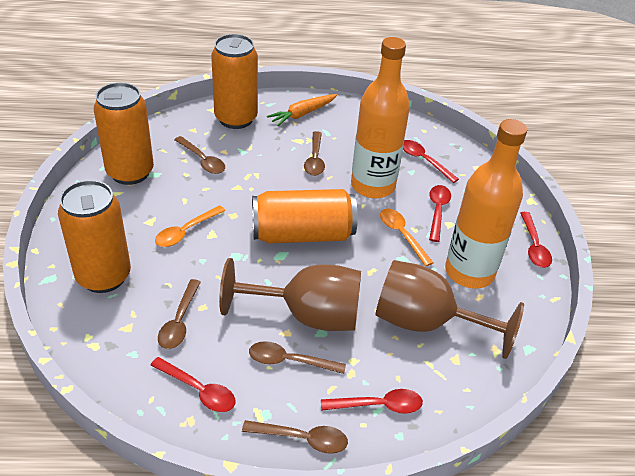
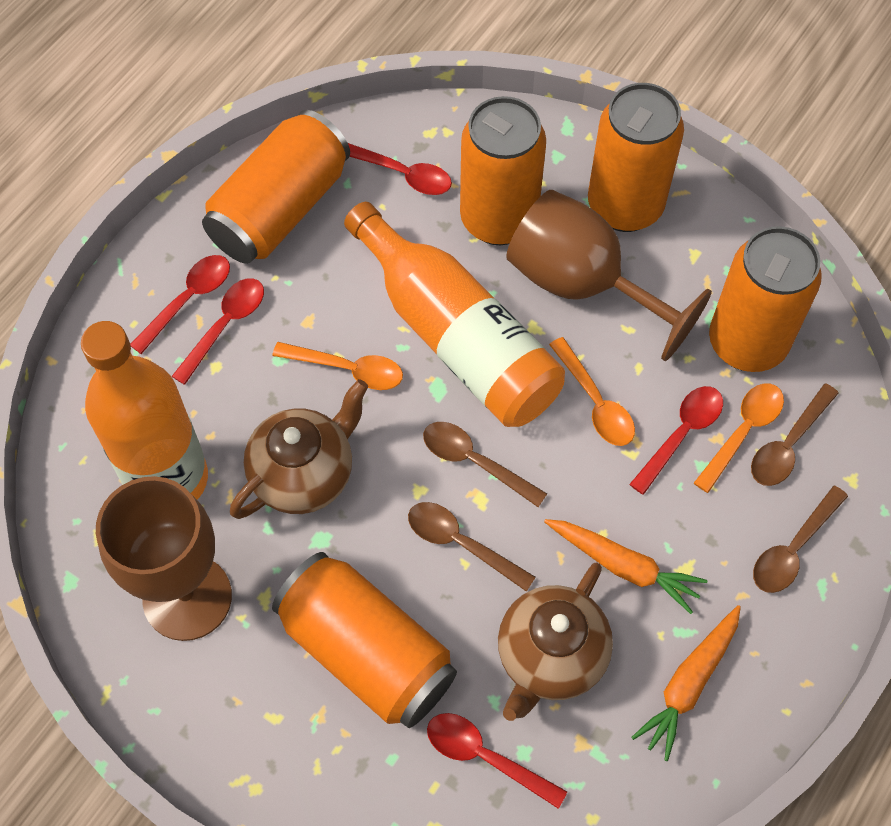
brown spoon: [158,279,201,349] [174,136,225,174] [242,420,348,454] [249,341,346,374] [304,131,325,176] = 5 -> [408,502,536,592] [423,422,547,507] [751,384,839,486] [753,486,848,593] = 4
brown teapot: none = 0 -> [230,379,368,519] [498,562,613,721] = 2
orange can: [58,180,131,293] [94,82,154,185] [211,34,258,129] [252,189,358,243] = 4 -> [202,110,350,264] [272,552,457,728] [460,96,546,245] [588,83,684,232] [709,226,822,372] = 5
orange carrot: [267,94,337,126] = 1 -> [544,519,708,614] [632,605,741,761] = 2
orange spoon: [155,205,225,247] [380,208,433,267] = 2 -> [273,342,403,390] [549,337,635,446] [694,383,784,493] = 3

